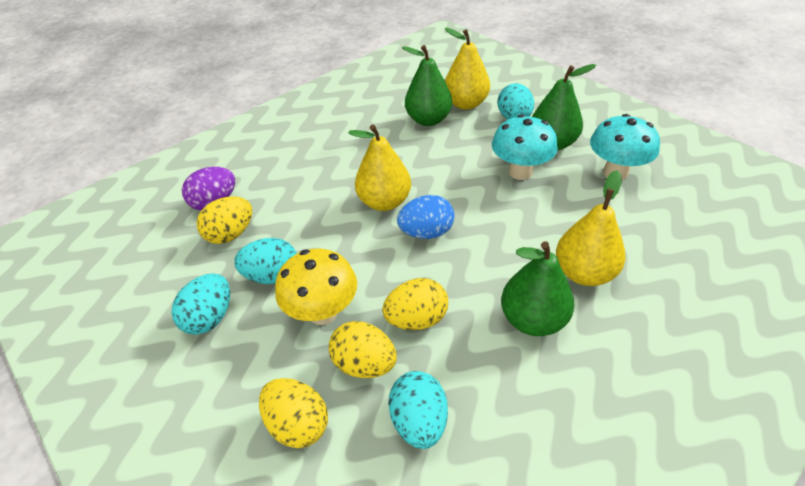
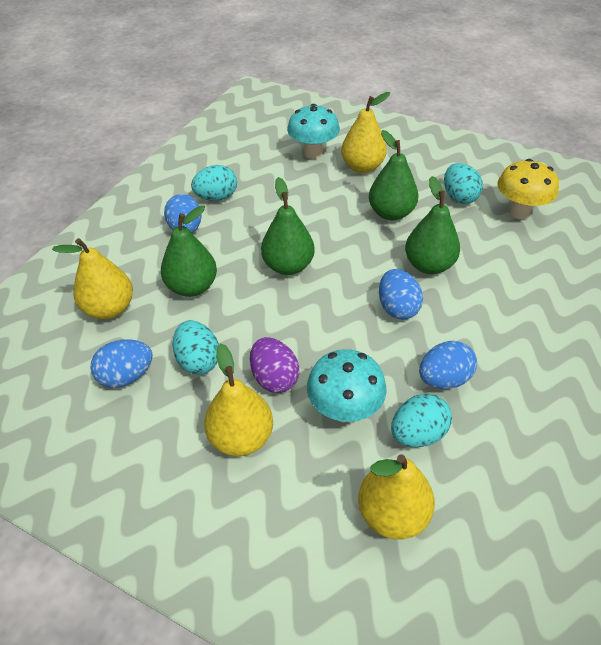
blue egg: [397,195,455,239] = 1 -> [91,339,153,388] [164,194,202,233] [379,269,423,320] [419,341,477,389] = 4
green pear: [402,45,452,126] [501,241,574,336] [532,64,596,150] = 3 -> [161,205,217,297] [261,177,315,275] [369,130,418,220] [405,176,460,274] = 4
yellow egg: [196,196,252,244] [259,378,328,448] [328,321,397,378] [382,278,448,330] = 4 -> none = 0
yellow pear: [349,124,411,211] [445,28,490,110] [556,170,625,286] = 3 -> [52,238,133,319] [204,343,273,456] [341,92,390,173] [358,454,435,540] = 4

